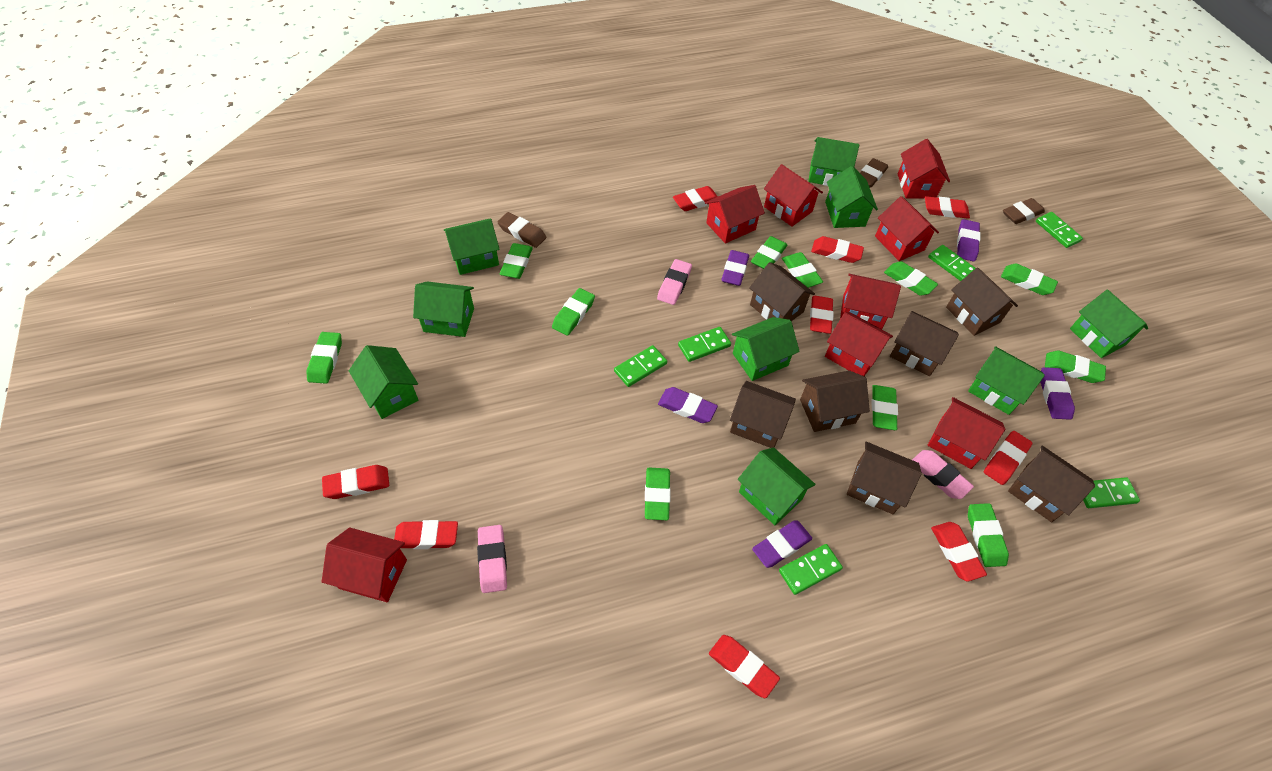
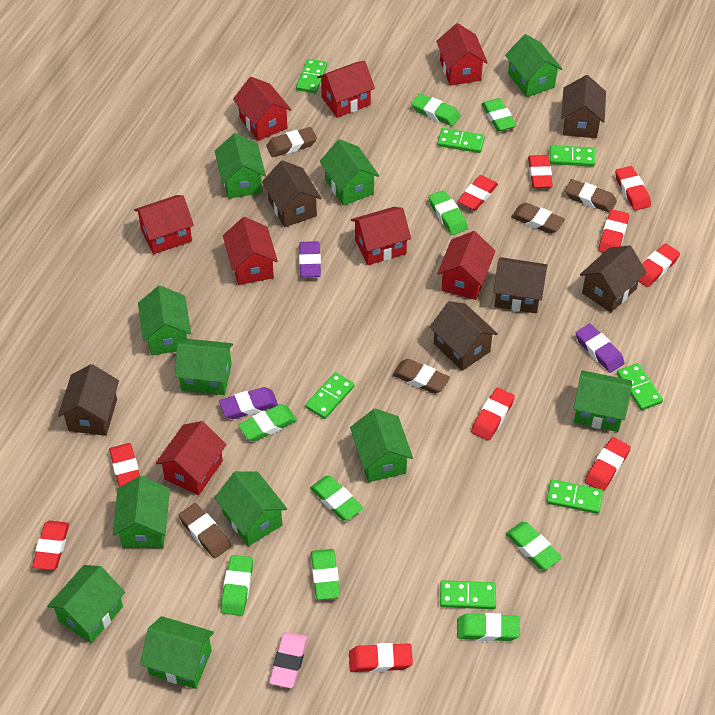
brown eraser: [497,212,547,248] [860,158,888,188] [1003,198,1045,224] = 3 -> [179,503,231,558] [266,127,317,157] [393,359,450,394] [511,203,565,234] [565,179,617,213] = 5
brown house: [730,381,796,448] [749,262,815,321] [800,370,870,432] [847,442,922,514] [890,311,959,376] [946,267,1018,336] [1008,446,1095,522] = 7 -> [58,364,119,436] [262,160,321,227] [429,301,498,371] [493,257,548,314] [561,75,606,138] [580,245,646,313] = 6
green domino: [614,345,667,387] [678,327,731,362] [779,544,843,595] [928,245,976,281] [1036,212,1083,248] [1083,477,1140,508] = 6 -> [296,59,327,93] [305,372,355,419] [437,128,485,153] [440,580,496,609] [546,480,603,514] [550,145,595,167] [617,363,663,410] = 7
green eraser: [306,332,342,384] [499,243,533,279] [552,288,595,336] [645,467,671,520] [751,236,787,269] [782,252,823,288] [872,385,898,430] [884,261,938,296] [968,503,1009,567] [1001,263,1058,295] [1045,351,1106,383] = 11 -> [221,555,253,616] [238,404,297,441] [310,476,363,521] [311,549,340,600] [411,93,461,126] [428,190,468,235] [457,613,520,641] [481,98,517,131] [506,522,562,570] = 9
green house: [349,345,418,419] [413,281,474,337] [444,218,500,275] [732,317,800,381] [738,447,816,525] [808,137,859,186] [825,166,878,228] [968,346,1045,415] [1070,289,1148,358] = 9 -> [47,565,125,643] [113,476,170,548] [138,285,191,355] [140,616,214,689] [175,338,233,395] [214,471,287,546] [215,133,266,199] [320,139,379,206] [350,408,413,482] [505,34,562,97] [573,370,632,432] = 11
pink eraser: [477,525,507,593] [657,259,692,305] [912,450,974,499] = 3 -> [269,632,308,688] = 1
purple eraser: [658,387,718,423] [721,250,749,286] [752,521,812,568] [957,219,981,262] [1040,367,1075,420] = 5 -> [219,387,278,419] [299,241,321,277] [576,324,625,373] = 3
red eraser: [322,465,389,499] [394,520,458,549] [673,186,718,211] [709,635,780,698] [810,296,834,334] [811,236,864,263] [925,196,970,219] [931,522,987,582] [984,431,1032,485] = 9 -> [32,521,69,570] [109,443,140,487] [349,643,413,672] [458,175,498,210] [471,388,515,441] [528,155,553,188] [585,437,631,492] [598,209,629,253] [615,166,651,211] [639,243,680,287] = 10

